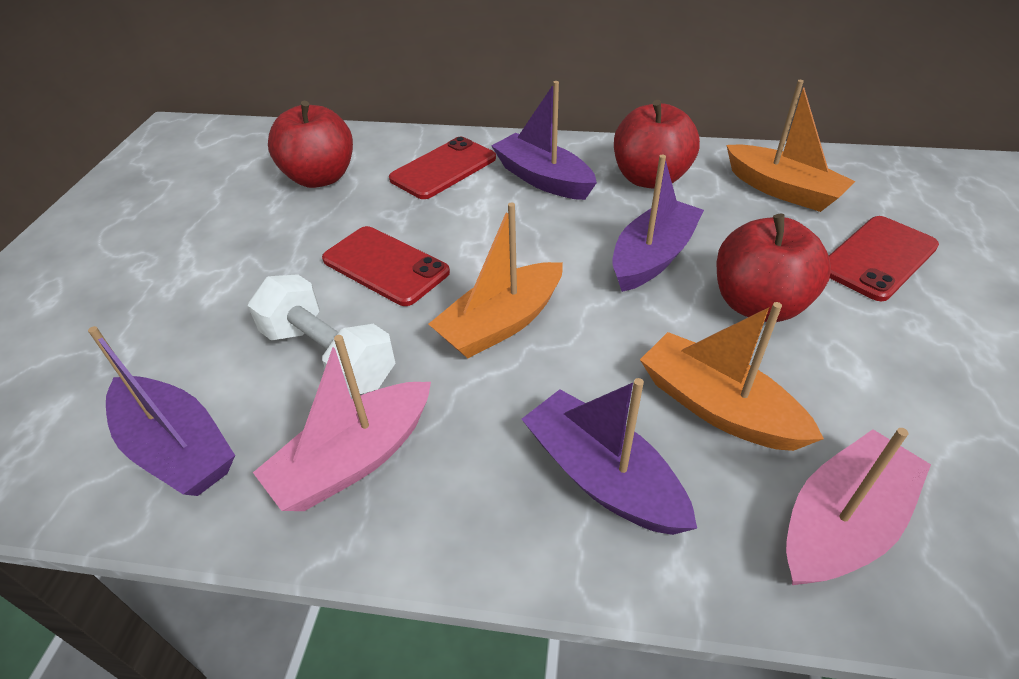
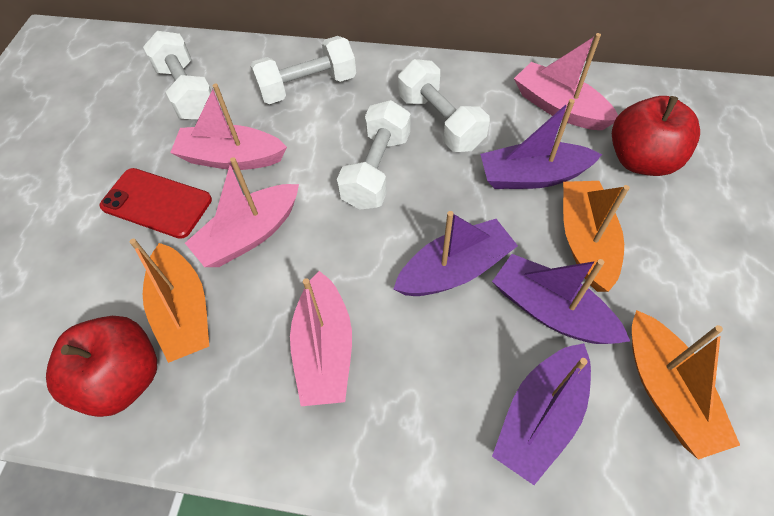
pink boat: [253,335,431,511] [786,428,931,585] = 2 -> [170,84,287,170] [185,157,299,267] [290,271,352,406] [514,33,618,130] = 4
red apple: [268,101,353,188] [614,100,700,189] [716,214,831,322] = 3 -> [46,316,157,417] [612,96,700,176] = 2
red phone: [322,226,450,306] [389,137,496,199] [829,216,939,301] = 3 -> [100,168,212,239] = 1
white dumbbell: [248,274,395,396] = 1 -> [143,31,211,119] [250,36,356,104] [337,100,411,210] [398,59,490,152] = 4

